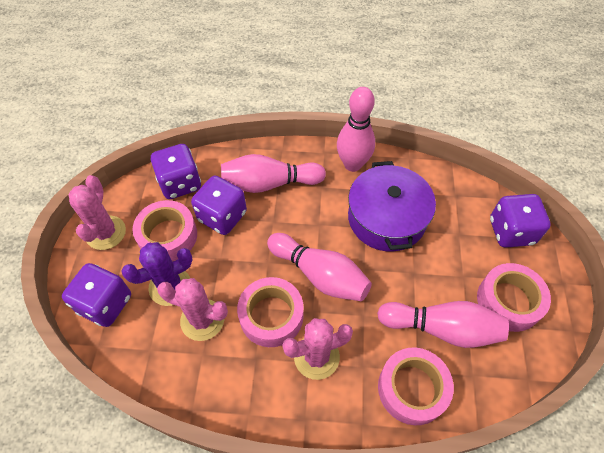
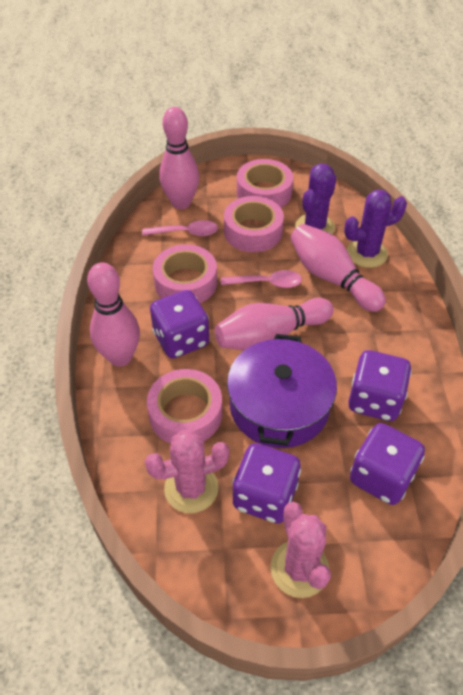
pink cactus: [68,175,126,250] [157,278,228,341] [282,318,353,380] = 3 -> [145,430,229,513] [271,502,331,598] = 2
pink spoon: none = 0 -> [142,220,218,236] [221,270,302,288] = 2
purple cactus: [121,242,193,306] = 1 -> [295,164,337,234] [344,190,407,268] = 2

